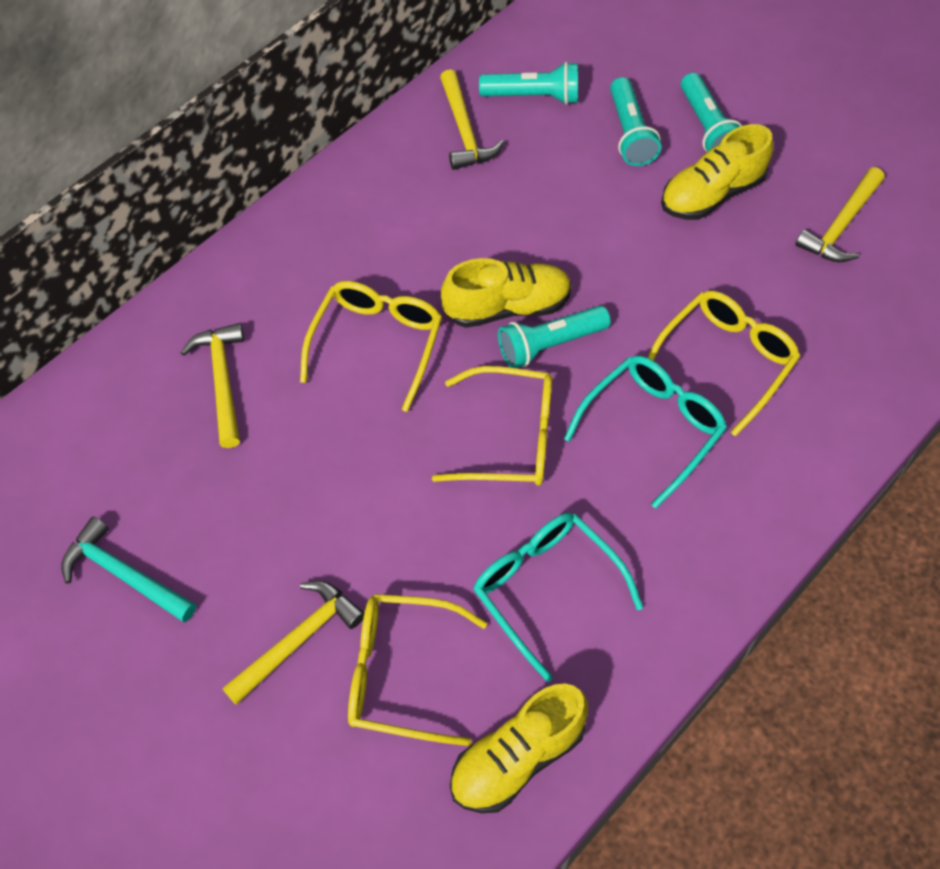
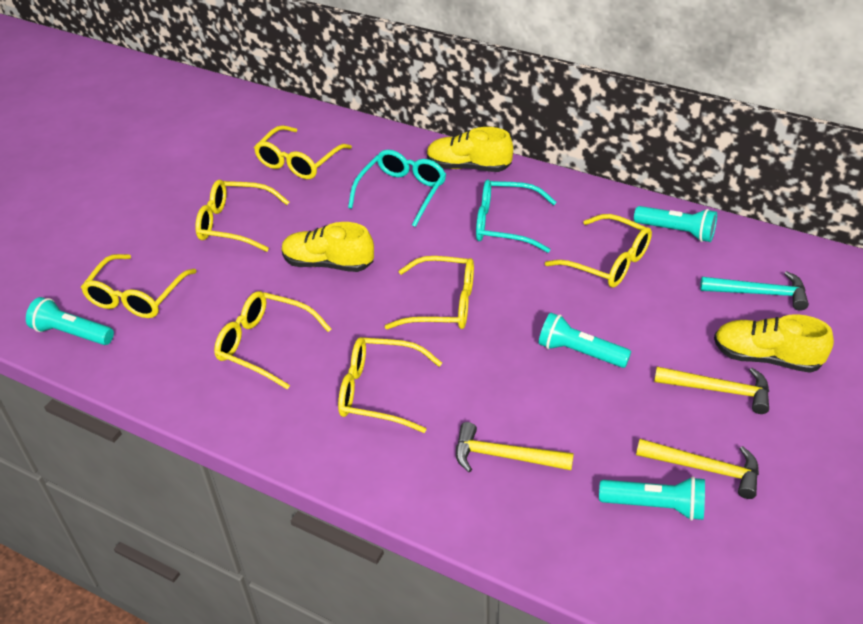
yellow glasses: [300,281,442,412] [348,594,487,746] [432,366,552,486] [648,291,801,437] = 4 -> [81,254,197,318] [195,180,289,252] [214,291,331,389] [254,125,352,179] [338,337,442,433] [385,256,474,329] [545,214,652,288] = 7
yellow hammer: [181,323,244,448] [222,581,365,705] [440,69,504,170] [795,167,885,262] = 4 -> [456,422,574,472] [636,439,759,499] [654,367,769,414] = 3

